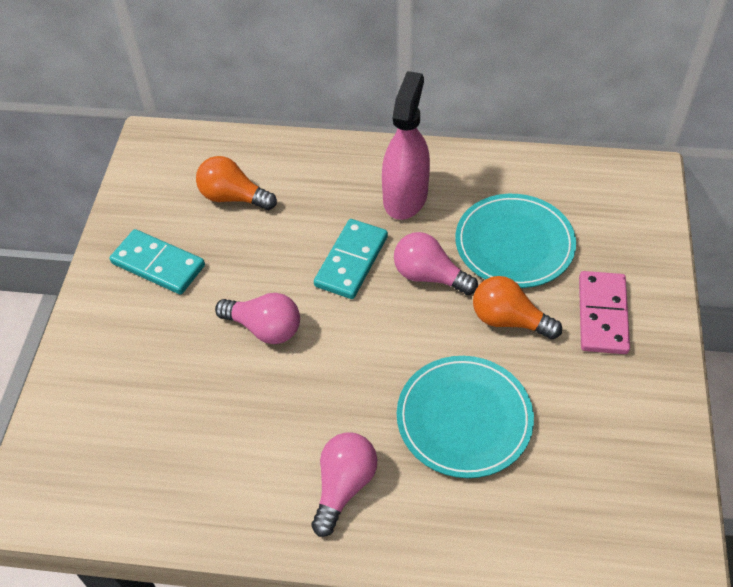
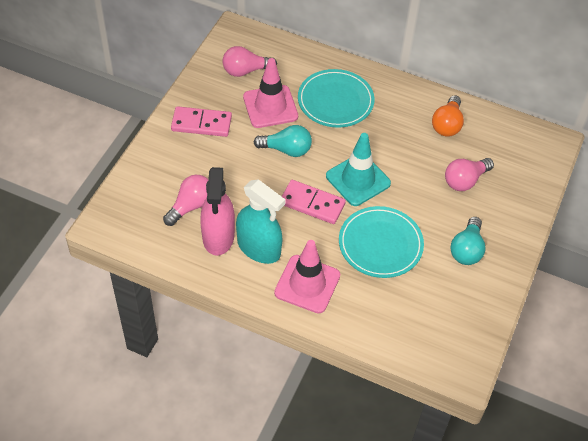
orange light bulb: [196,156,277,210] [473,276,562,340] = 2 -> [432,95,464,136] = 1
pink domino: [579,271,630,354] = 1 -> [171,106,232,137] [282,180,346,224] = 2
pink traffic cone: none = 0 -> [243,58,298,128] [274,240,340,314] = 2
turquoise domino: [110,229,205,295] [314,219,388,299] = 2 -> none = 0
turquoise light bulb: none = 0 -> [254,125,312,157] [450,217,486,265] = 2
turquoise spray bottle: none = 0 -> [236,179,286,264] = 1
turquoise traffic cone: none = 0 -> [326,133,391,206] = 1

